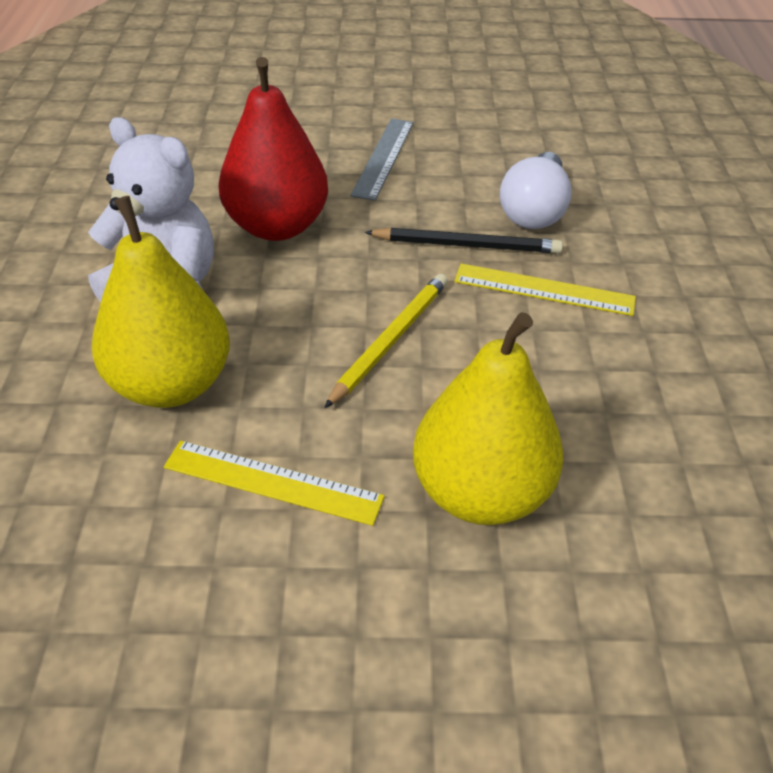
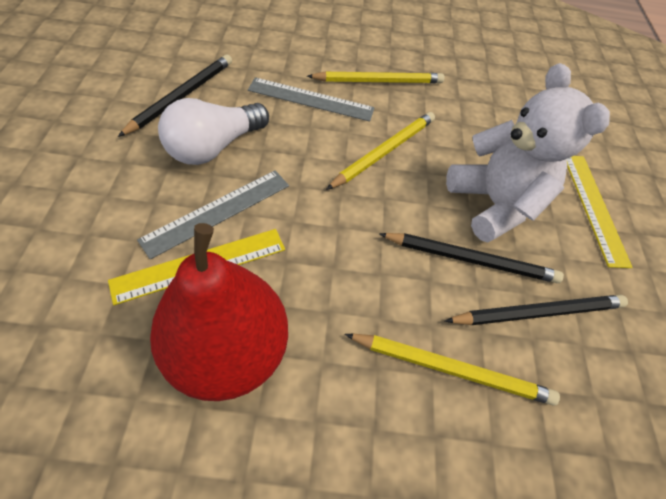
black pencil: [365,228,563,253] = 1 -> [118,54,232,137] [379,233,564,283] [445,295,628,325] = 3
grey ruler: [350,118,414,201] = 1 -> [137,170,289,259] [248,77,374,122] = 2
yellow pear: [92,196,230,408] [413,312,563,525] = 2 -> none = 0
yellow pencil: [324,274,448,408] = 1 -> [307,71,444,83] [326,112,435,190] [345,334,560,405] = 3

